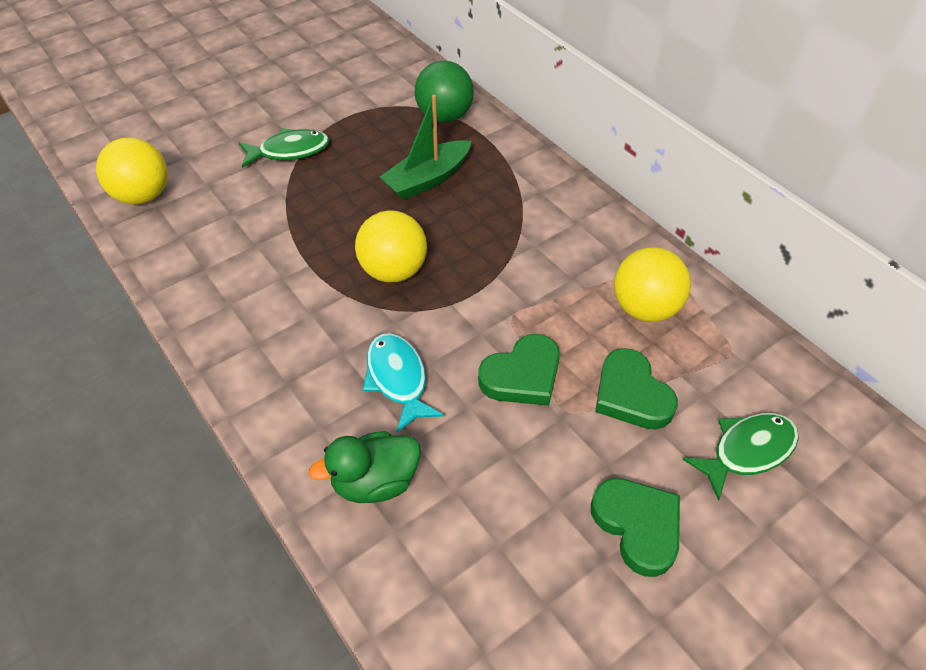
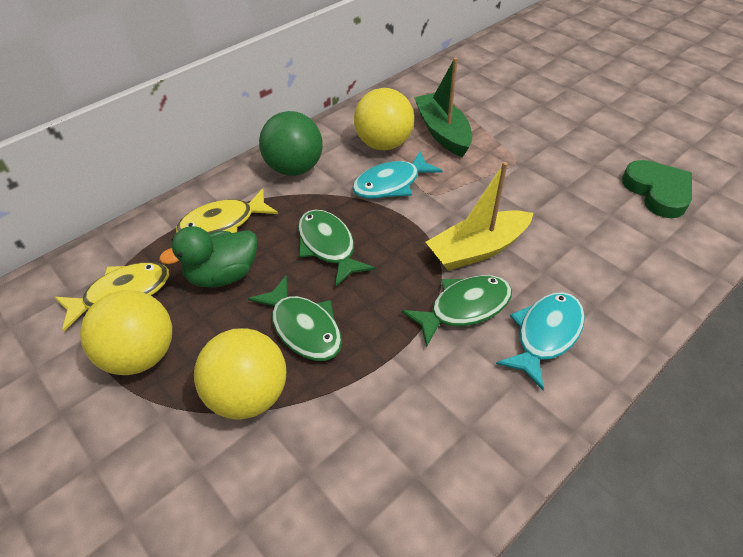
green fish: [238,128,329,168] [683,413,799,501] = 2 -> [248,276,342,361] [298,209,375,287] [401,275,512,347] = 3
green heart: [478,334,560,406] [591,478,680,577] [595,348,678,430] = 3 -> [622,160,692,218] = 1
turquoise fish: [362,333,444,432] = 1 -> [352,151,443,199] [496,292,585,390] = 2
yellow boat: none = 0 -> [426,162,533,271] = 1
yellow fish: none = 0 -> [54,262,169,332] [176,189,278,234] = 2

